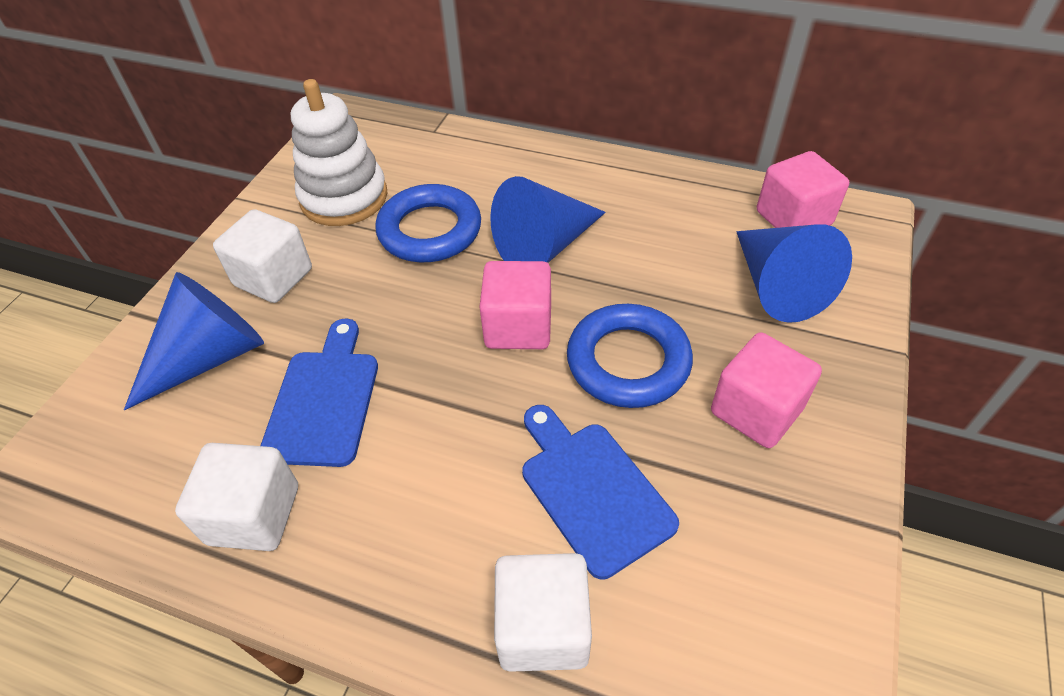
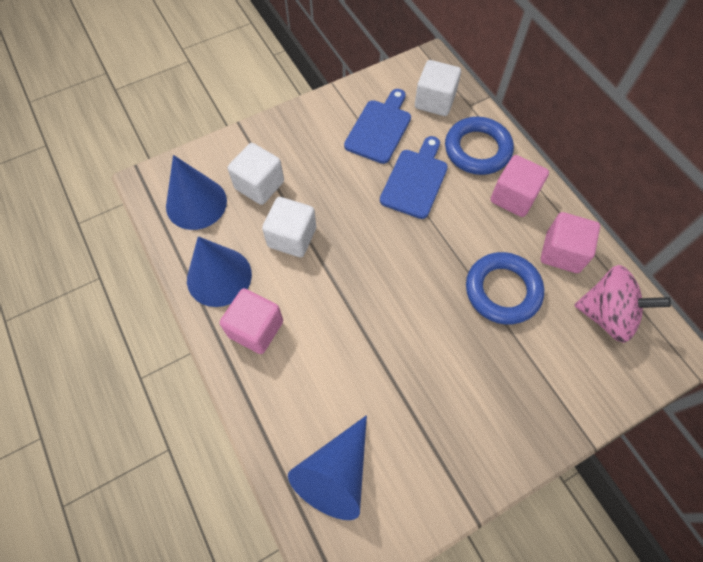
pink spinning top: none = 0 -> [574,265,671,343] = 1
white stacking toy: [291,79,388,226] = 1 -> none = 0

